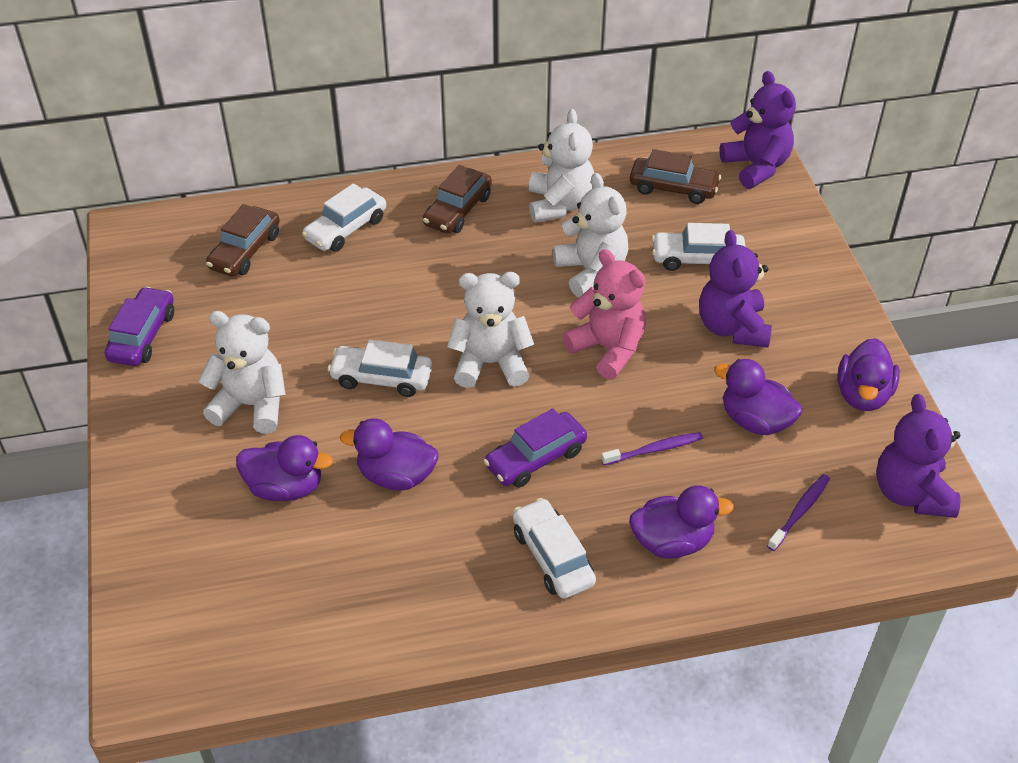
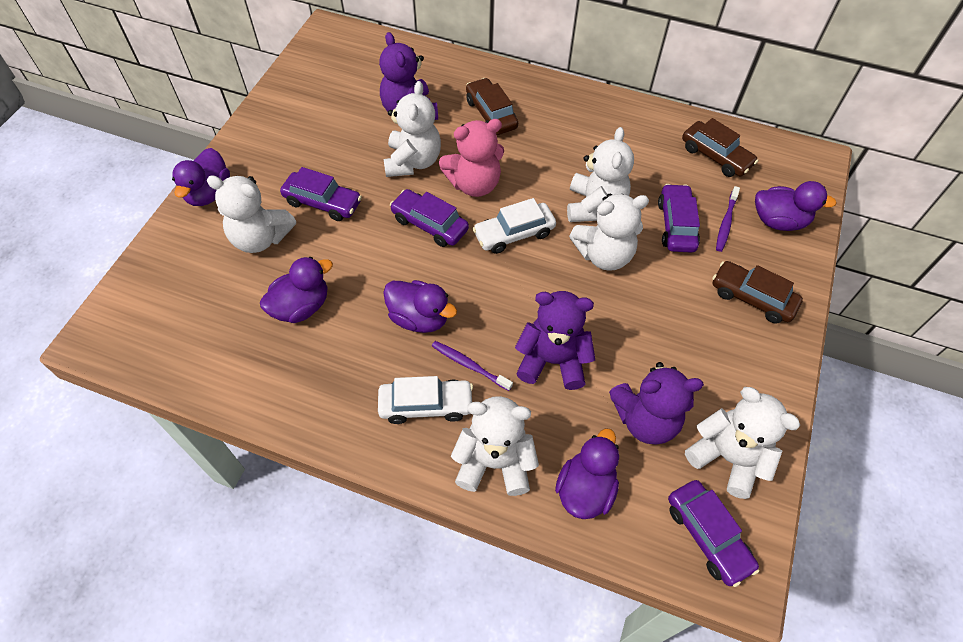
purple car: [105,287,174,366] [484,408,587,488] = 2 -> [280,167,362,221] [390,189,469,247] [658,184,700,253] [668,480,759,587] = 4
white car: [302,183,386,252] [328,339,432,397] [513,498,596,599] [652,223,745,271] = 4 -> [378,376,473,424] [472,198,556,254] = 2
white teddy bear: [199,311,286,434] [447,272,534,388] [529,109,594,222] [553,173,628,297] = 4 -> [207,175,296,253] [384,81,441,177] [451,396,539,496] [567,127,634,222] [569,194,649,271] [685,387,800,499] = 6

